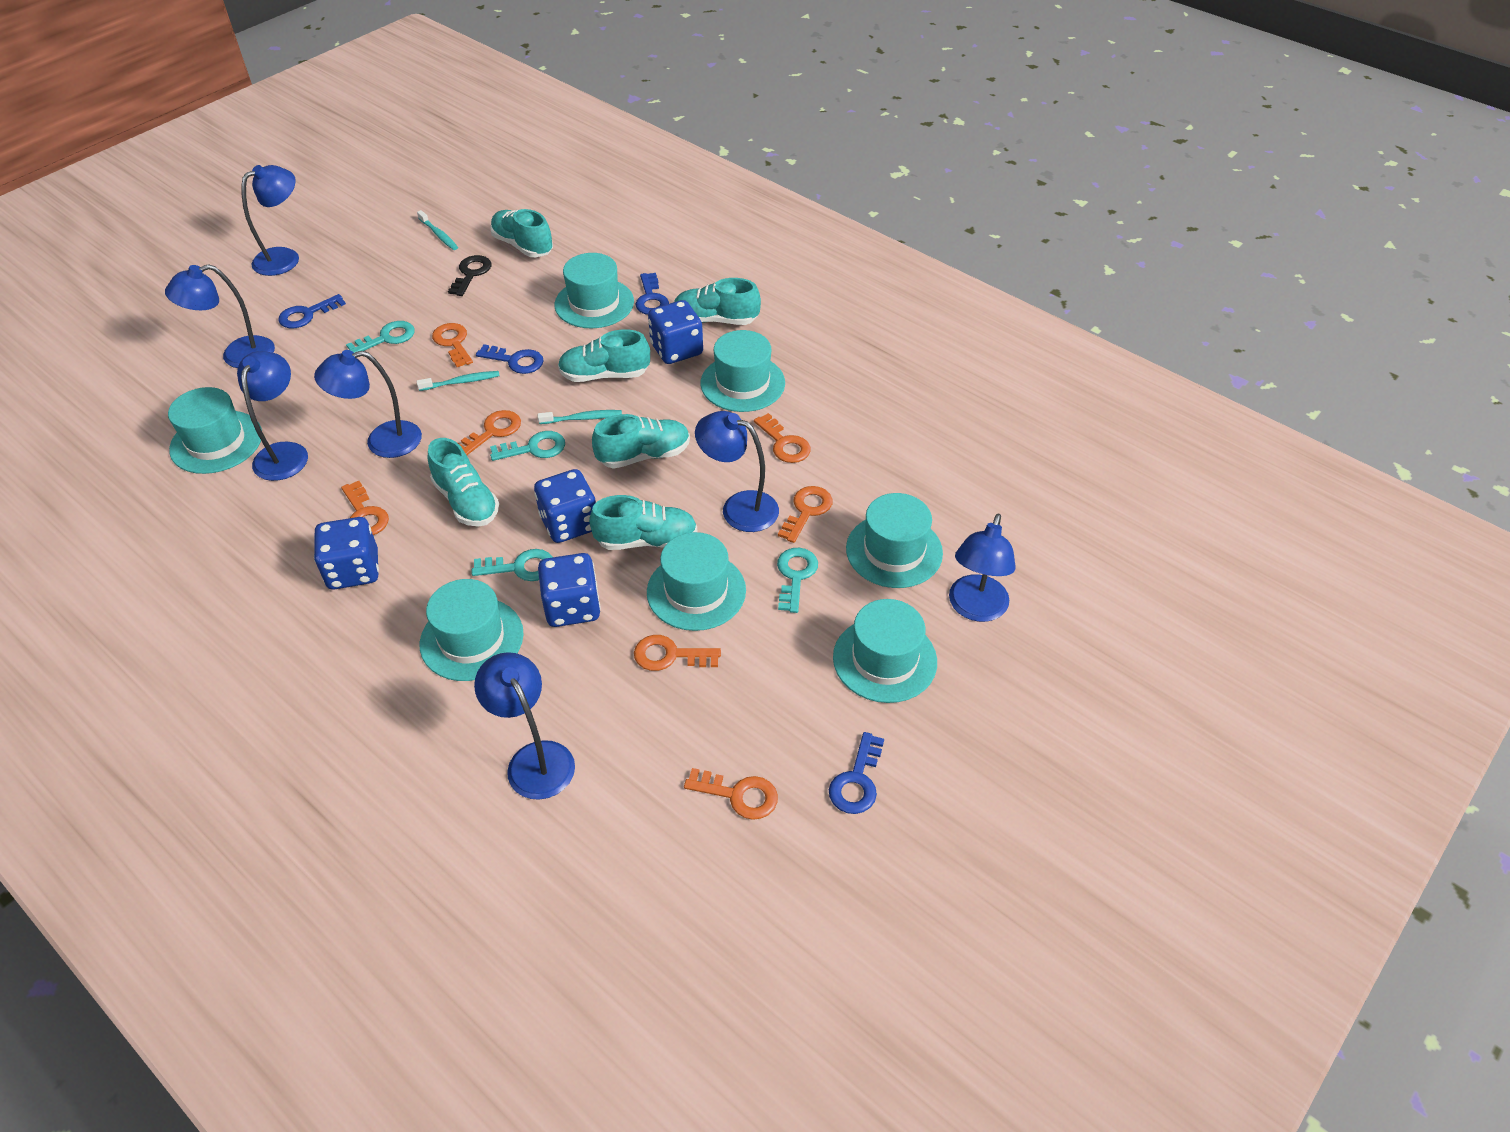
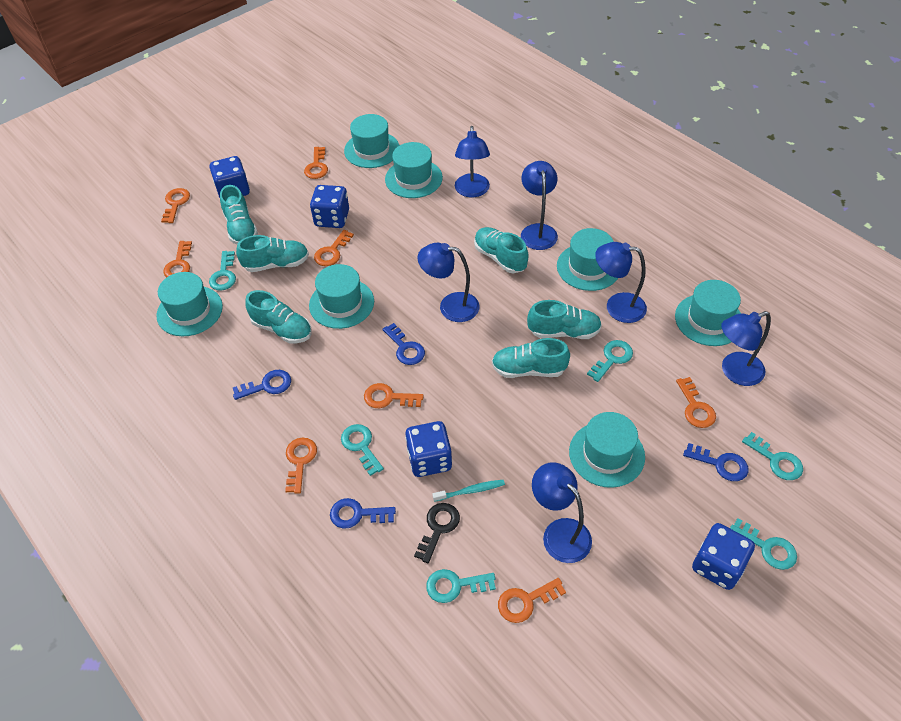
blue lamp: [165,264,275,368] [237,351,308,481] [241,165,299,276] [314,350,422,458] [474,652,575,800] [695,411,779,532] [949,514,1016,622] = 7 -> [418,243,479,322] [455,126,490,198] [521,161,558,250] [532,462,592,563] [595,242,647,323] [721,311,771,386] = 6
orange key: [341,481,389,535] [432,323,473,367] [458,410,521,455] [634,635,721,671] [684,768,778,820] [754,413,811,463] [778,486,833,543] = 7 -> [161,188,190,223] [163,241,192,277] [285,438,317,494] [304,147,328,179] [314,230,354,266] [364,383,424,408] [498,578,566,623] [676,377,716,428] = 8
turquoise key: [346,321,415,353] [472,549,552,581] [490,431,565,461] [777,548,818,613] = 4 -> [209,251,236,290] [341,424,384,476] [426,569,496,603] [587,340,633,382] [730,518,797,570] [742,432,803,480] = 6
turquoise toothbrush: [416,371,500,391] [417,210,458,250] [538,410,622,424] = 3 -> [432,480,505,502] = 1

